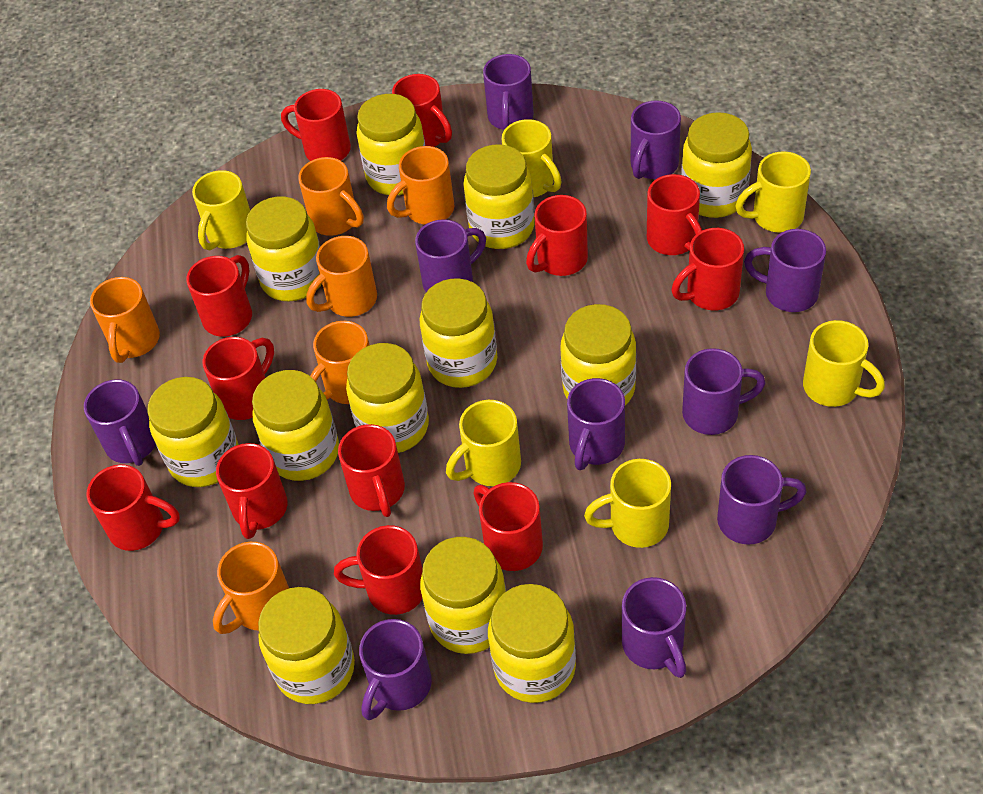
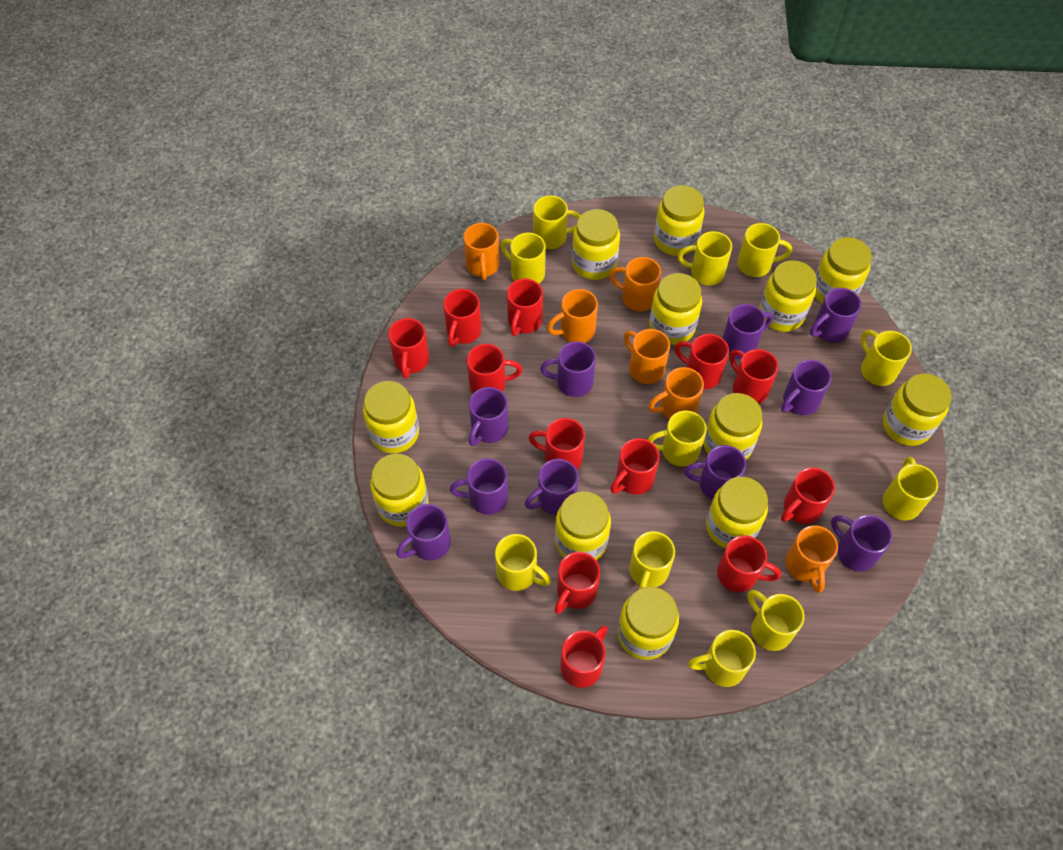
yellow mug: [192,170,250,250] [446,400,521,486] [502,119,562,197] [584,459,671,548] [735,151,811,233] [803,320,885,407] = 6 -> [495,534,551,591] [501,233,546,283] [533,195,581,249] [629,531,675,589] [648,411,707,467] [678,231,732,286] [688,630,756,687] [737,223,792,277] [747,590,805,651] [861,330,912,386] [883,457,938,520] = 11

